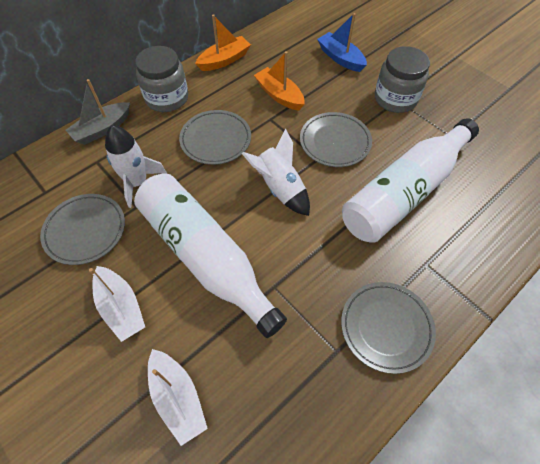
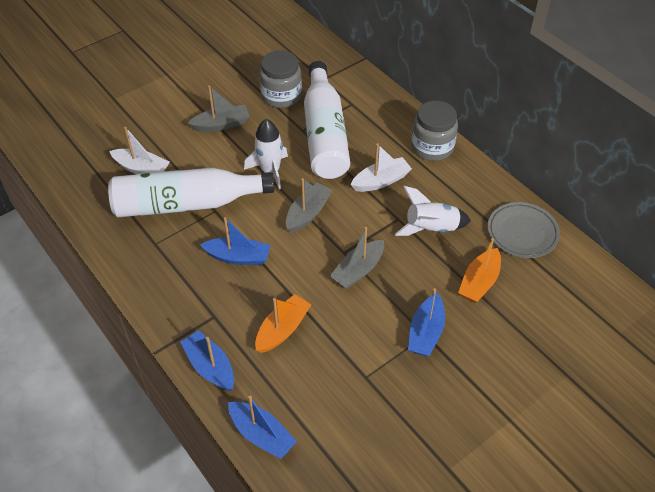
blue boat: [317,13,367,72] = 1 -> [180,330,234,391] [200,217,270,265] [228,396,297,459] [408,288,445,356] = 4
grey boat: [66,79,130,145] = 1 -> [188,85,249,132] [286,178,333,233] [330,227,384,289] = 3
grey plate: [40,194,125,265] [179,110,251,165] [300,112,372,167] [341,282,436,374] = 4 -> [487,202,560,258] = 1

